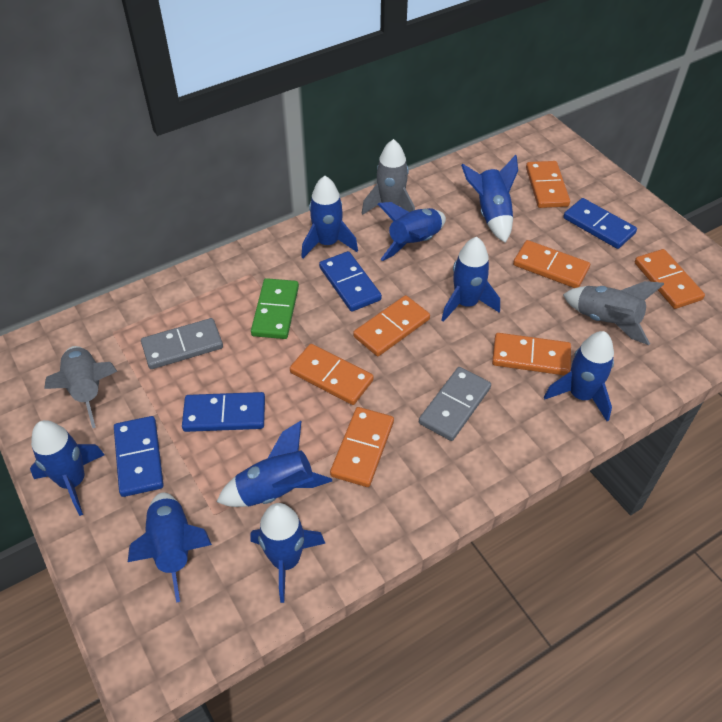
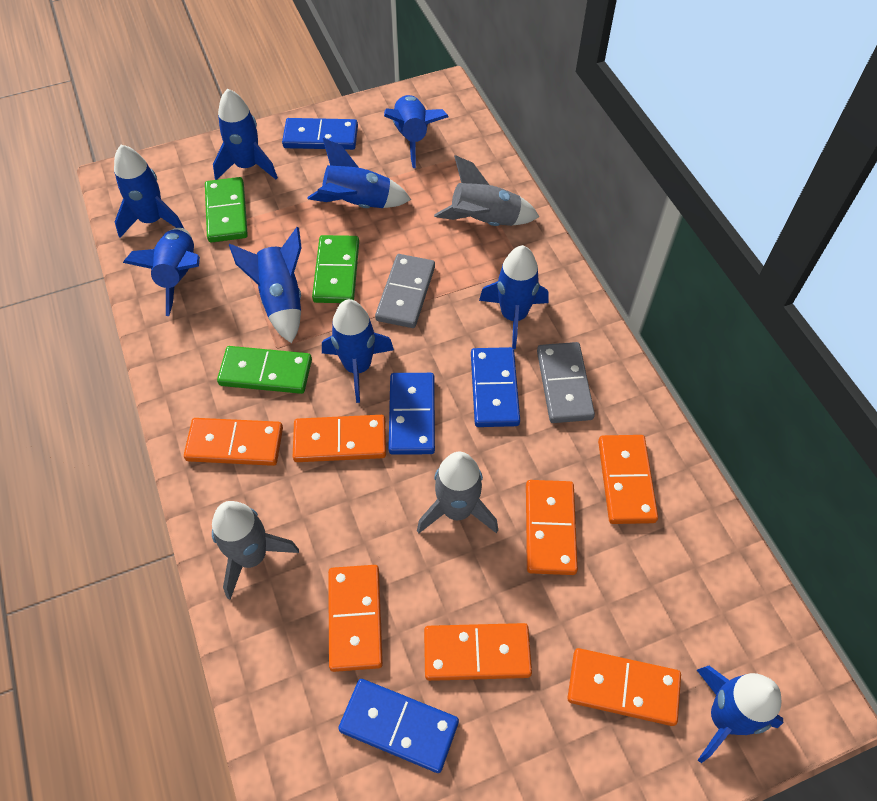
green domino: [251,278,299,339] = 1 -> [205,177,248,243] [217,346,312,394] [312,235,359,303] = 3

